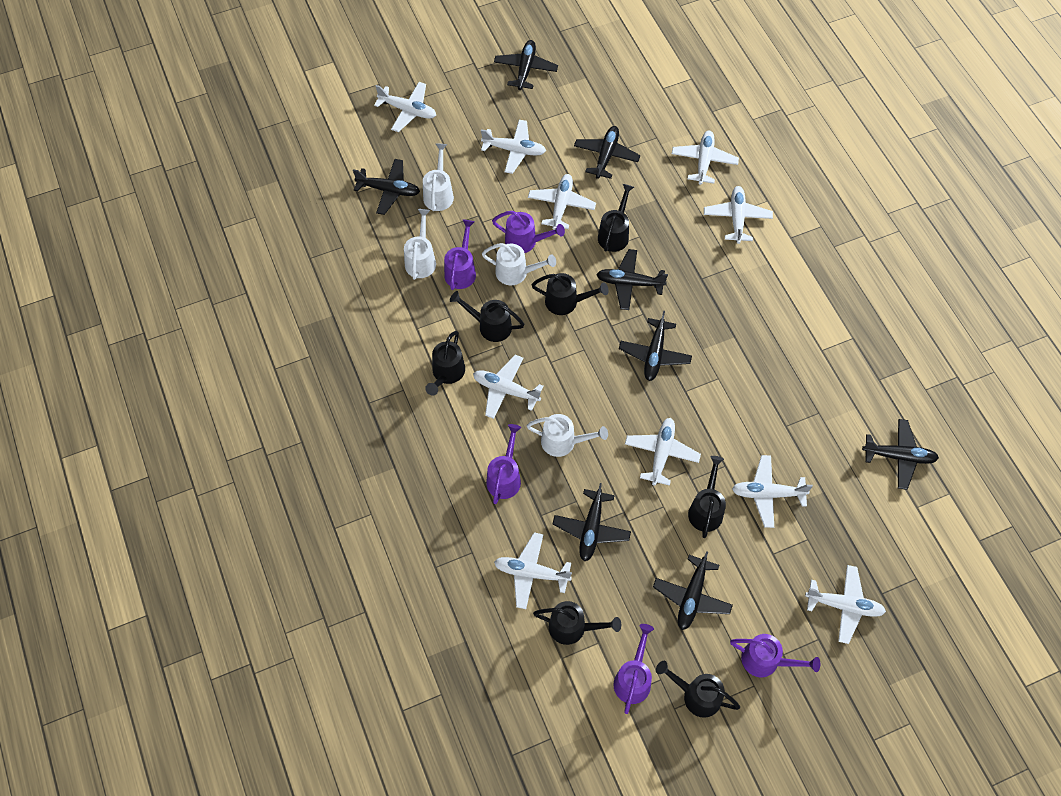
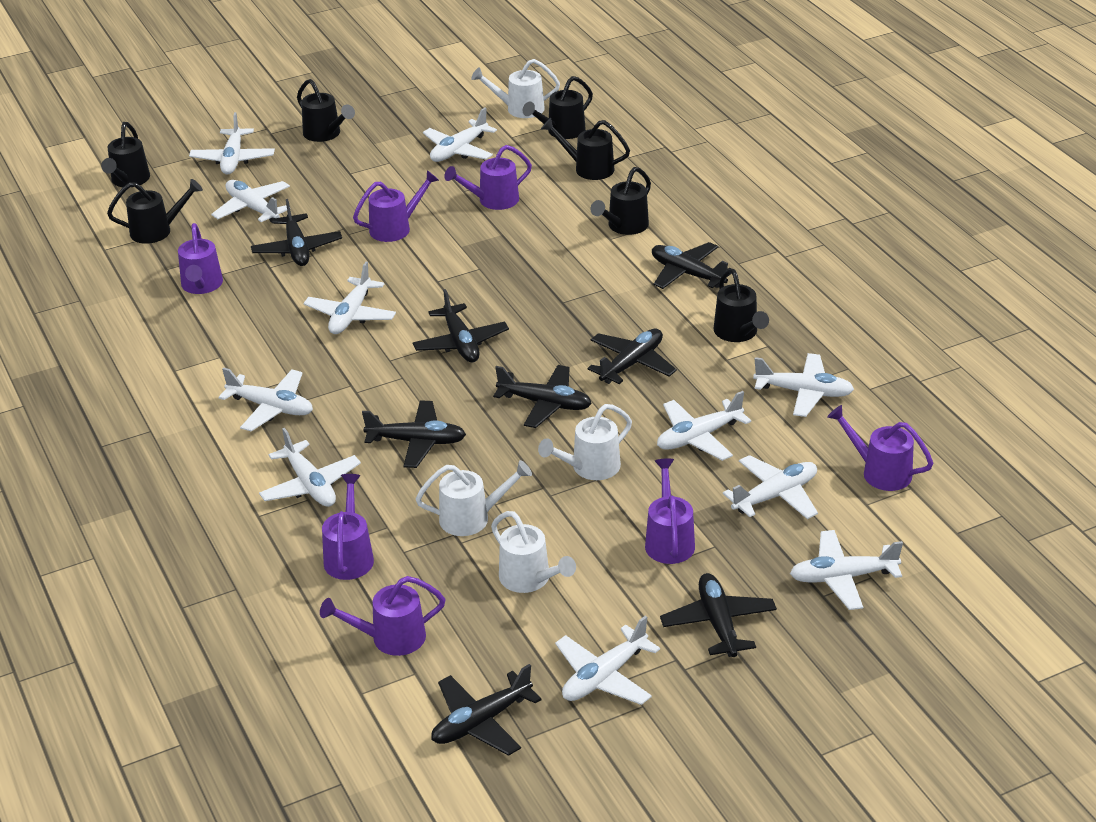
purple watering can: [444,220,476,290] [486,424,521,504] [492,211,565,253] [613,624,654,714] [730,634,820,677] = 5 -> [178,223,223,294] [320,576,446,656] [322,474,374,580] [353,170,439,242] [444,145,532,210] [645,458,695,564] [827,405,933,491] = 7
white plane: [374,82,436,132] [473,355,544,419] [481,120,546,174] [494,532,572,609] [528,174,596,230] [625,418,701,486] [672,131,739,185] [704,186,773,244] [732,455,813,528] [805,565,886,644] = 10 -> [189,112,275,175] [211,180,290,223] [218,367,313,431] [259,428,361,507] [304,262,396,334] [423,108,497,162] [555,616,660,705] [657,391,751,461] [723,455,818,519] [753,353,854,417] [790,530,903,610] = 11

